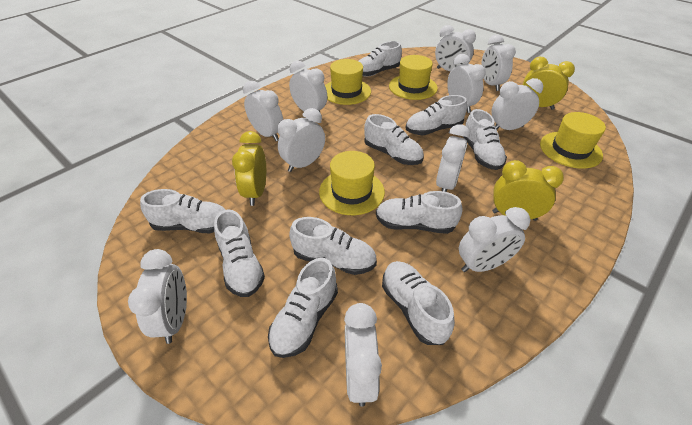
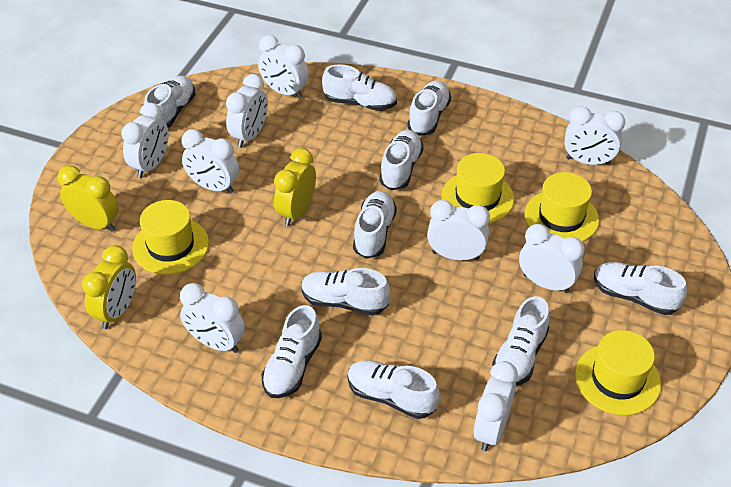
white clock: [128,249,187,344] [243,81,283,141] [278,108,325,172] [289,61,327,116] [344,303,382,407] [435,25,476,71] [436,124,470,192] [447,54,486,113] [459,207,530,272] [481,35,516,91] [491,78,543,130] = 11 -> [121,103,169,178] [180,283,245,353] [182,129,239,194] [226,74,268,148] [258,35,309,99] [427,200,490,260] [474,361,518,451] [519,224,585,293] [564,106,625,165] = 9

